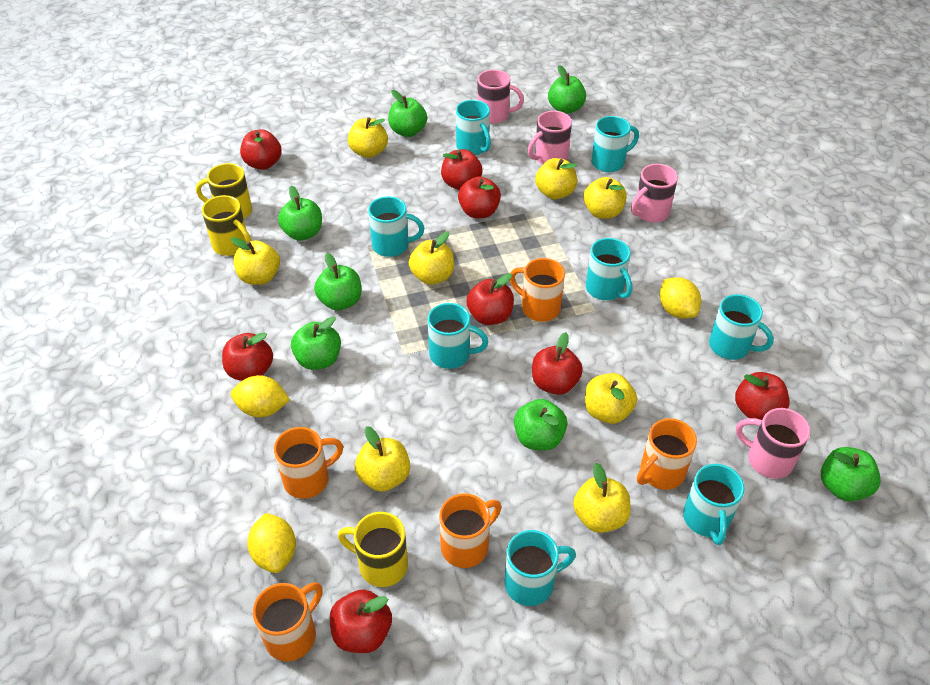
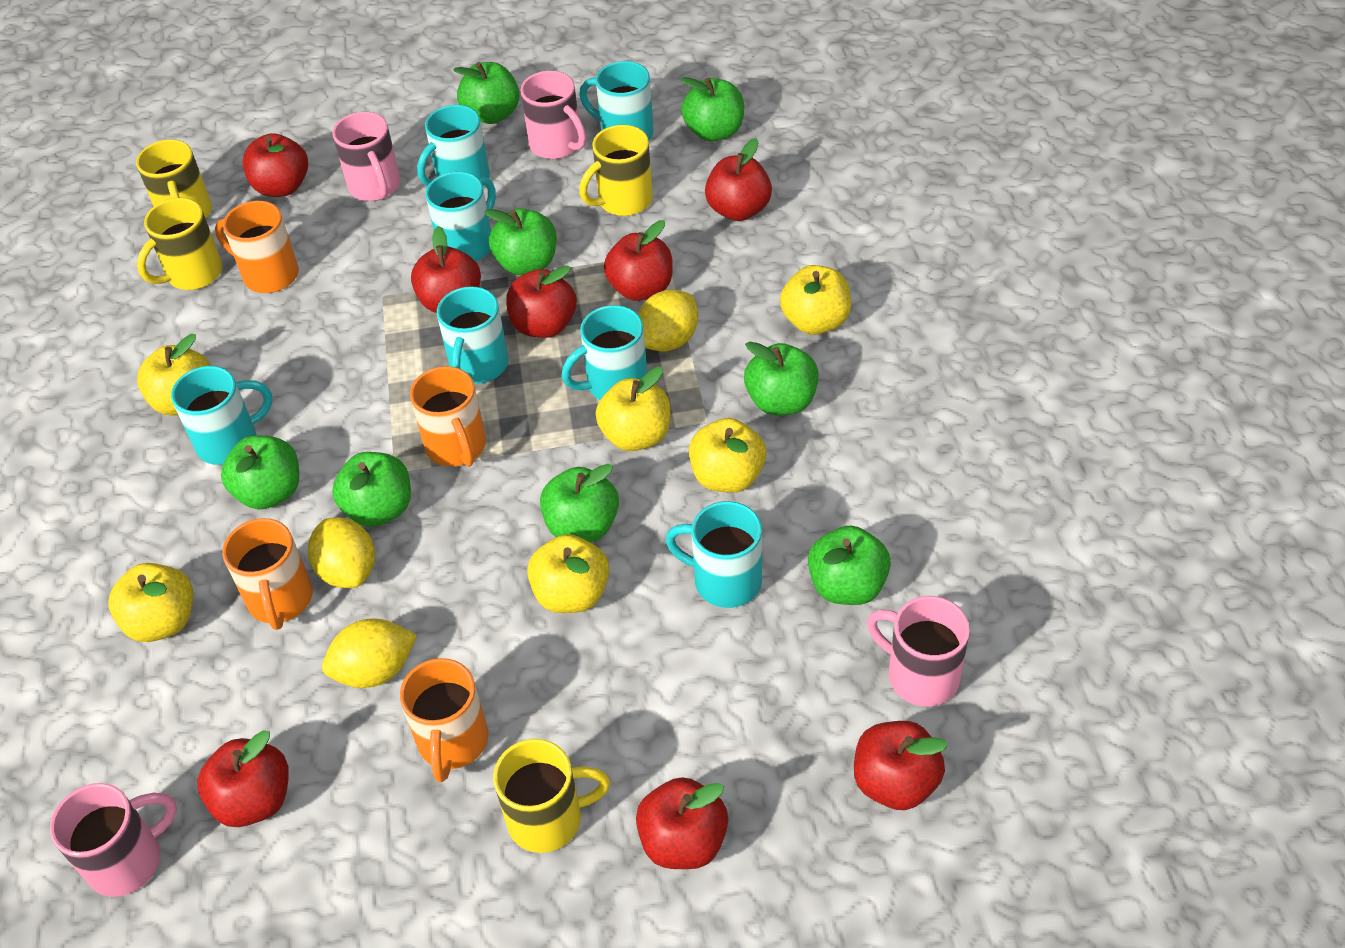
green apple: [278,186,322,240] [291,316,341,370] [314,253,361,310] [388,90,427,137] [514,399,567,451] [548,65,586,114] [821,447,881,502] = 7 -> [221,435,299,510] [332,452,411,527] [453,62,520,124] [484,208,557,275] [540,464,619,542] [681,77,744,142] [744,342,819,415] [808,526,891,605] = 8
orange mug: [253,583,323,661] [274,427,343,499] [439,493,501,568] [510,258,565,322] [637,418,697,490] = 5 -> [215,201,299,293] [222,518,313,630] [400,658,488,782] [410,366,486,467] = 4
turquoise mug: [368,196,424,257] [428,303,488,369] [456,100,491,155] [505,530,576,606] [586,238,633,300] [591,116,639,172] [683,464,745,545] [709,294,774,360] = 8 -> [171,366,273,465] [417,105,490,186] [425,172,496,262] [437,286,509,384] [562,305,647,400] [579,61,654,140] [665,501,762,608] = 7
yellow apple: [231,237,280,285] [348,118,388,158] [355,426,410,492] [409,232,454,285] [535,158,577,200] [573,463,631,533] [583,177,626,219] [585,373,637,424] = 8 -> [109,563,193,642] [137,334,210,416] [527,534,609,613] [596,367,670,451] [689,418,766,493] [780,265,851,335] = 6
yellow mug: [196,163,252,219] [202,195,251,256] [338,512,408,587] = 3 -> [136,139,212,218] [137,198,223,290] [493,739,610,853] [579,125,653,216] = 4

